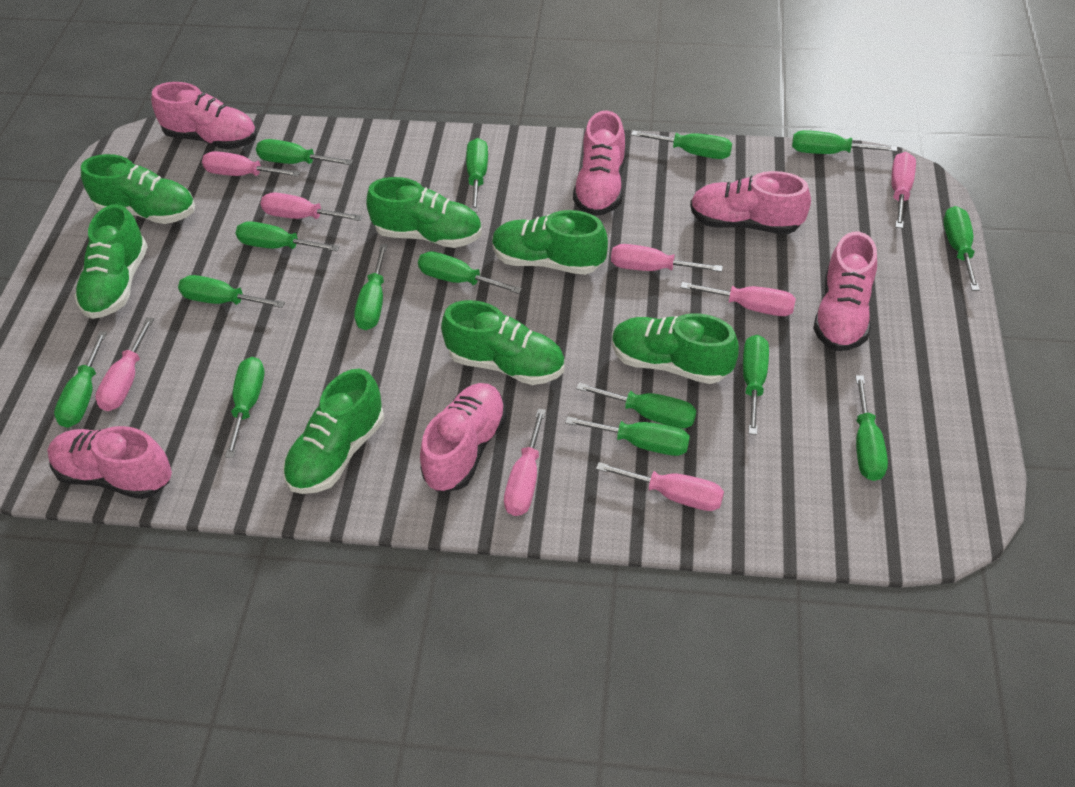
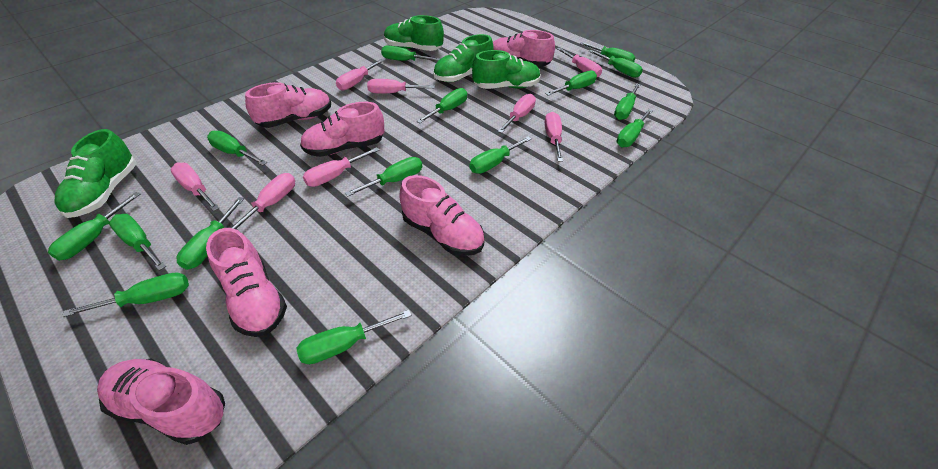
green shoe: [74,204,148,319] [81,154,195,224] [283,369,384,494] [366,177,482,248] [441,300,565,385] [492,210,608,275] [612,313,739,384] = 7 -> [54,129,136,218] [384,15,444,51] [433,34,493,82] [472,50,541,89] = 4

